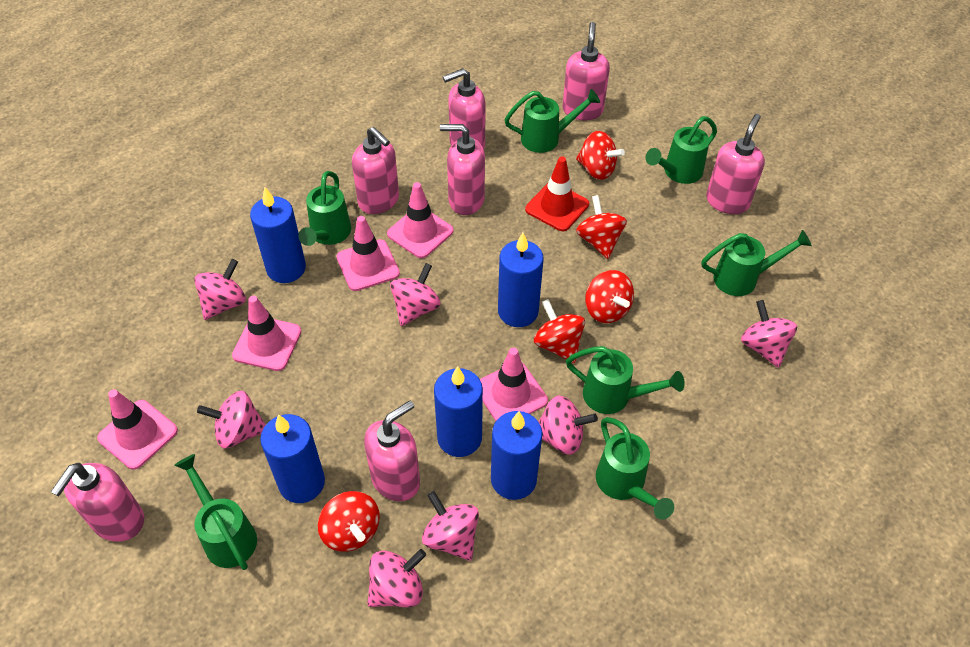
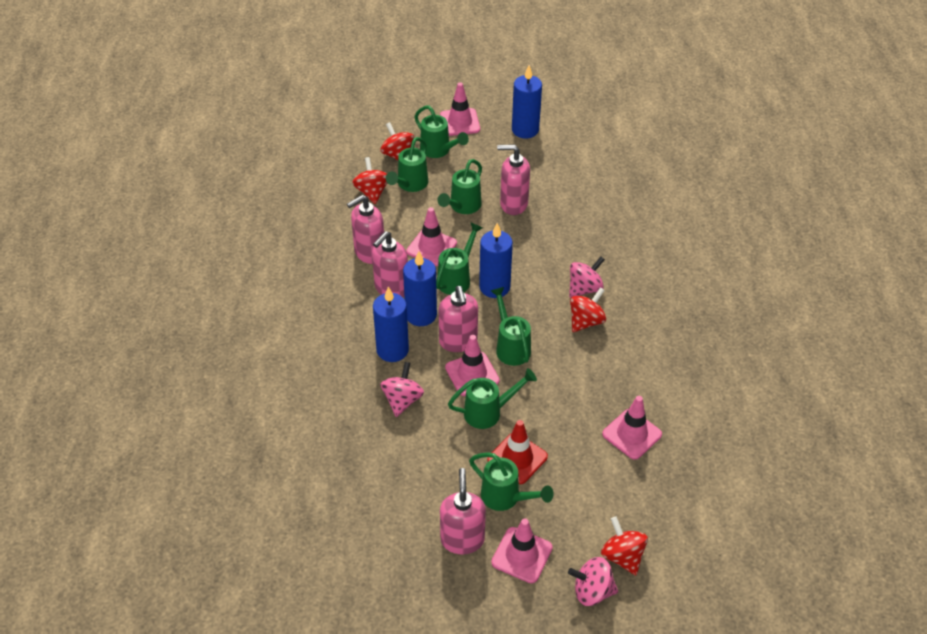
blue candle: [250,188,306,283] [260,414,325,503] [434,366,483,457] [491,411,542,500] [498,233,544,327] = 5 -> [373,286,409,362] [403,251,437,326] [479,223,513,298] [512,65,542,139] = 4
pink soap dispenser: [51,463,144,542] [352,127,399,214] [364,401,420,501] [440,124,485,215] [443,68,486,149] [562,22,610,120] [706,114,765,214] = 7 -> [347,195,384,264] [372,231,408,297] [439,286,478,352] [440,468,486,554] [497,144,530,215] = 5
pink spinning top: [194,259,246,320] [197,391,266,449] [367,549,426,607] [390,263,440,326] [422,491,479,561] [538,396,598,455] [741,300,797,368] = 7 -> [380,362,424,417] [568,557,618,606] [569,256,605,297] = 3
red spinning top: [318,491,380,552] [534,299,585,363] [576,131,625,180] [576,195,627,259] [585,270,634,323] = 5 -> [352,157,387,204] [380,122,414,160] [570,287,606,332] [601,516,648,575] = 4

